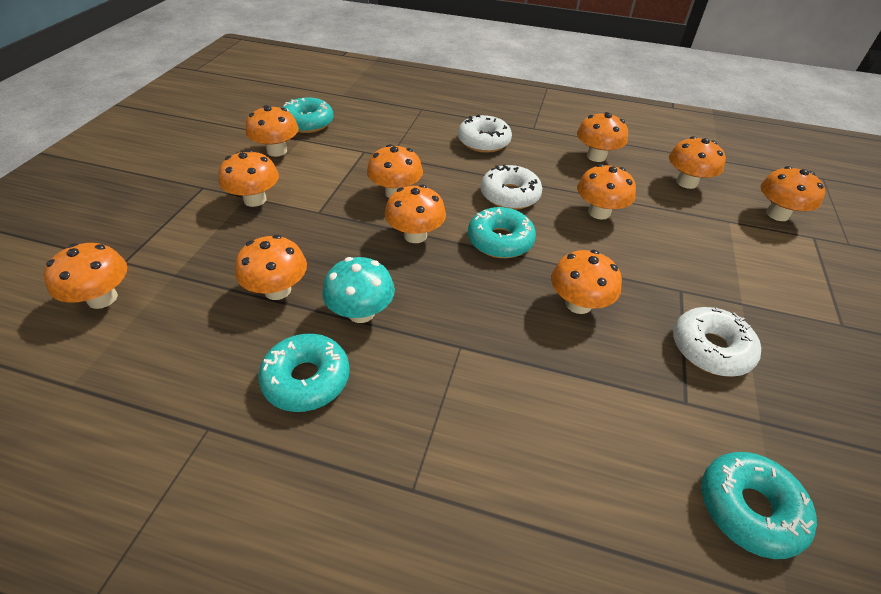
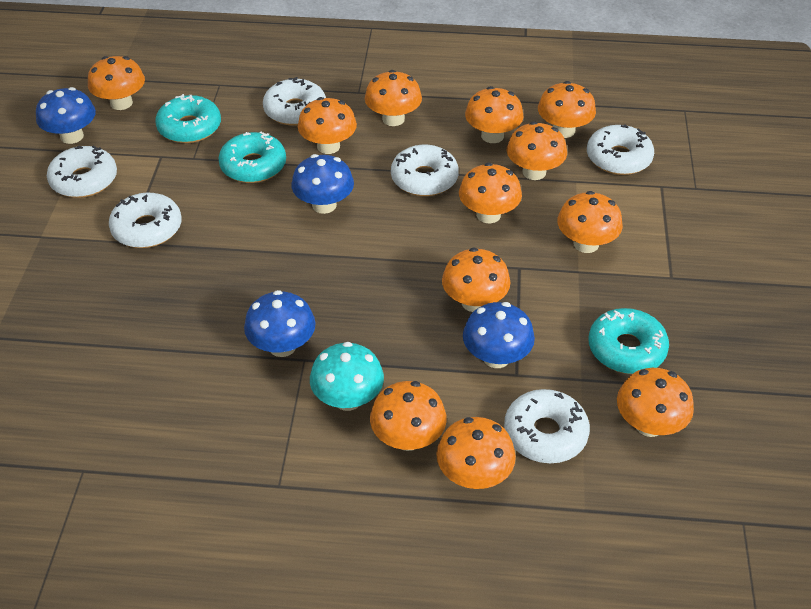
blue mushroom: none = 0 -> [36,87,96,144] [244,290,316,357] [292,154,354,214] [463,302,535,368] = 4
orange mushroom: [44,243,127,309] [218,150,279,207] [235,235,307,300] [246,105,299,157] [367,144,423,198] [385,185,446,243] [551,250,622,314] [577,112,628,162] [577,164,636,220] [669,136,726,189] [761,166,825,221] = 11 -> [88,56,145,110] [298,97,357,154] [365,70,422,126] [370,381,447,451] [436,417,516,489] [442,247,511,312] [459,163,522,224] [465,86,523,143] [507,121,567,180] [538,81,596,138] [557,191,623,253] [617,368,694,437] = 12
turquoise donut: [258,334,350,412] [282,97,334,133] [468,207,536,258] [701,452,817,559] = 4 -> [155,94,221,143] [218,132,286,183] [589,308,669,374] = 3
white donut: [458,114,512,153] [481,165,542,210] [673,307,761,377] = 3 -> [47,145,117,198] [109,193,181,248] [263,77,326,126] [391,145,459,196] [504,389,590,463] [587,125,654,175] = 6

